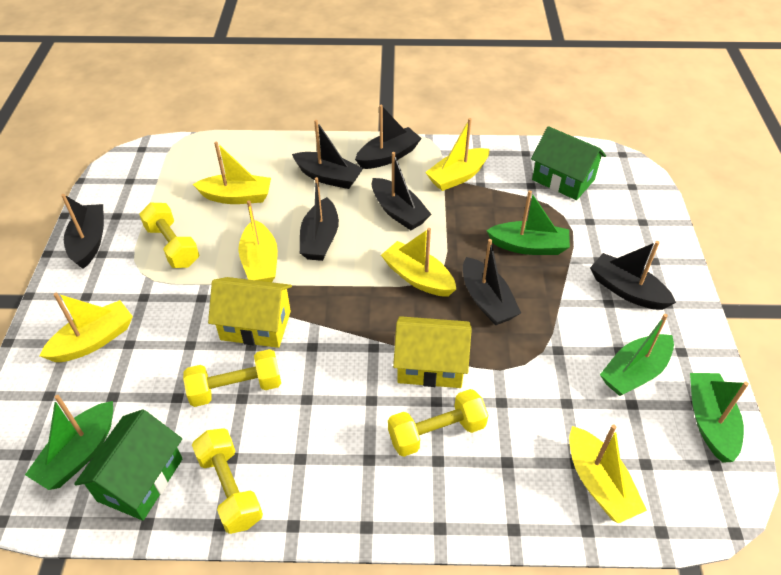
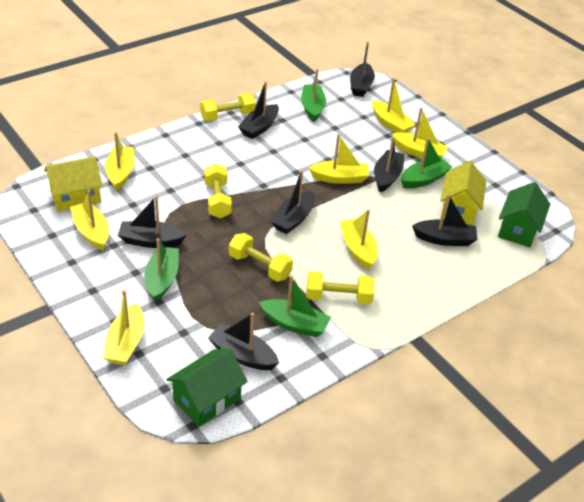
yellow boat: [39,293,133,362] [193,142,271,204] [238,200,278,282] [381,228,456,297] [425,118,489,191] [569,424,647,524] = 6 -> [70,190,109,250] [103,290,144,365] [105,132,135,190] [309,134,370,184] [340,209,377,270] [372,78,416,133] [391,107,448,158] = 7

